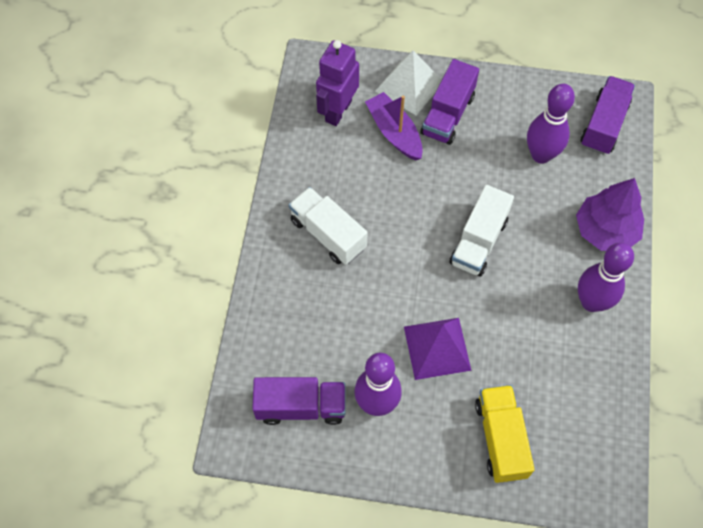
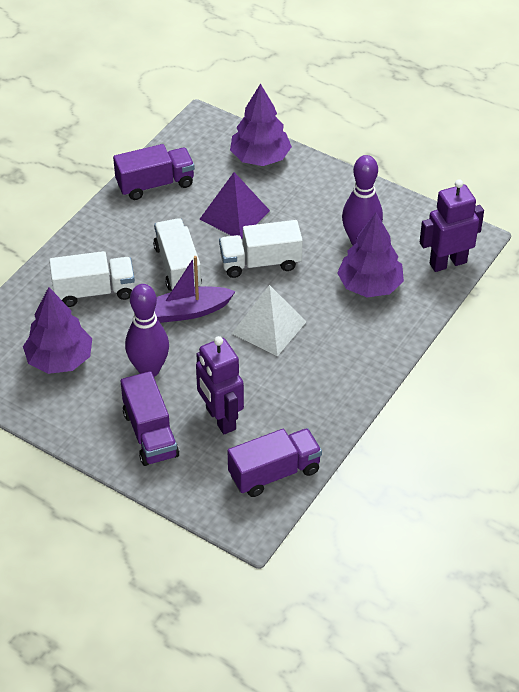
purple bowling pin: [354,353,402,416] [527,84,575,164] [578,243,634,312] = 3 -> [125,284,169,377] [342,155,383,245] = 2
purple robot: [316,40,359,126] = 1 -> [196,336,244,434] [420,179,484,272] = 2
purple tree: [576,178,644,251] = 1 -> [23,287,92,374] [230,83,292,166] [337,212,404,297] = 3
white truck: [289,187,368,265] [449,185,514,277] = 2 -> [49,251,135,307] [153,218,202,291] [219,220,303,278] = 3
yellow truck: [475,385,535,483] = 1 -> none = 0

